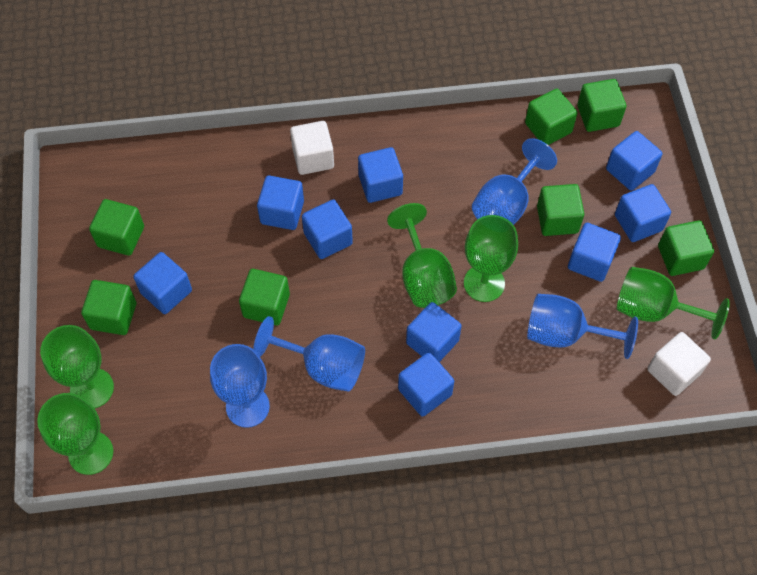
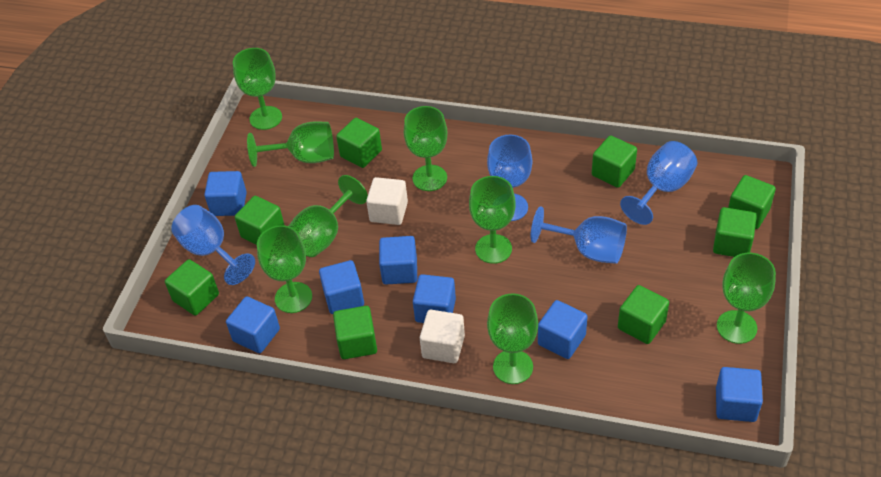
blue cube: [133,252,192,314] [257,175,304,230] [302,199,353,259] [358,147,403,203] [398,352,454,417] [406,302,461,362] [568,223,621,282] [606,131,662,191] [615,184,671,242] = 9 -> [204,171,247,216] [226,296,280,353] [319,260,364,314] [379,236,417,285] [413,274,456,323] [538,300,588,359] [716,367,763,422] = 7
green cube: [81,280,136,335] [89,199,144,256] [239,269,290,325] [525,89,577,145] [537,184,584,236] [577,79,626,132] [658,220,714,276] = 7 -> [165,259,219,316] [235,196,285,245] [333,306,377,359] [336,118,382,168] [592,135,637,188] [618,285,669,344] [713,207,757,257] [728,175,776,229] = 8
green goblet: [37,393,113,475] [40,325,114,409] [387,203,457,308] [464,215,518,302] [617,267,730,339] = 5 -> [233,48,282,130] [247,121,334,167] [257,225,312,313] [289,175,368,257] [404,106,447,191] [469,176,516,264] [487,293,538,384] [717,253,776,344] = 8

